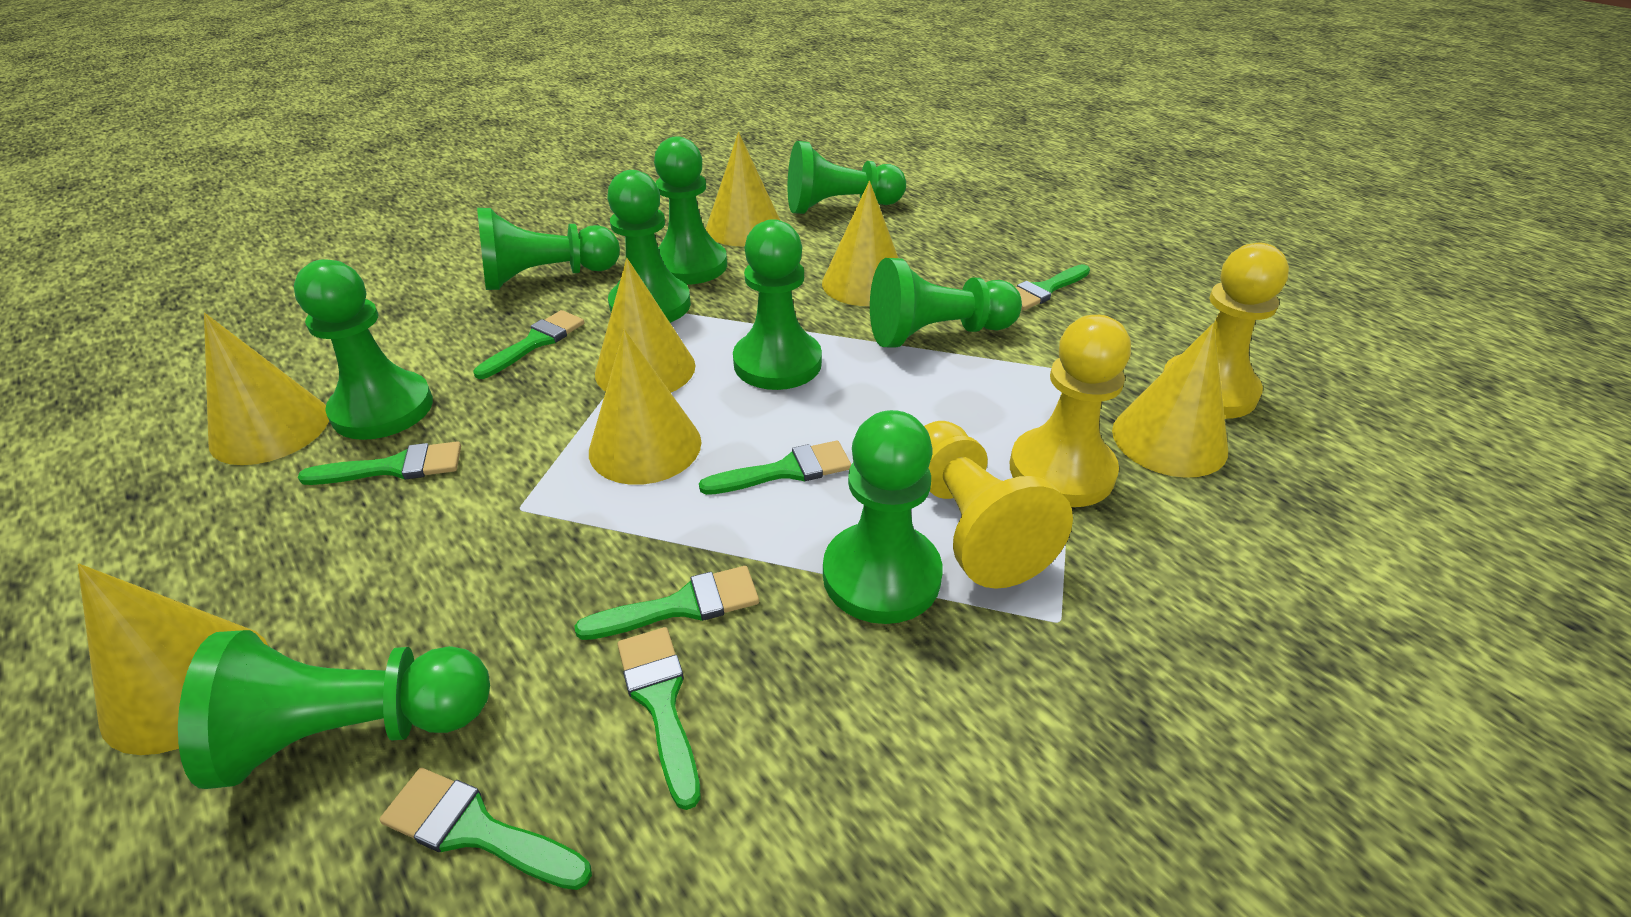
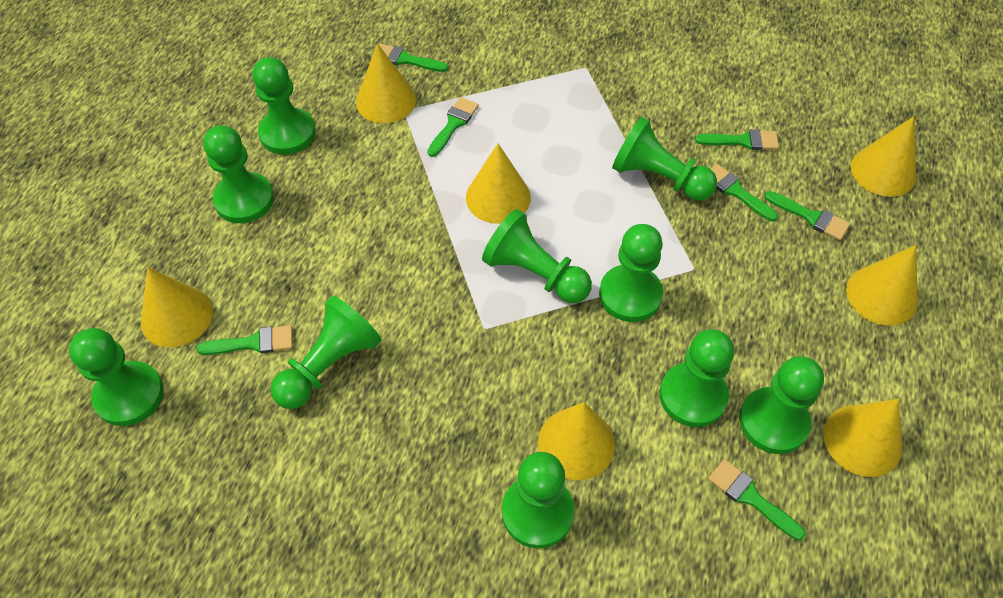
green pawn: [178,630,490,789] [294,259,433,440] [477,208,620,290] [607,170,691,323] [654,136,727,285] [733,219,822,390] [788,141,906,214] [823,410,942,624] [870,258,1022,347] = 9 -> [69,328,164,426] [203,125,274,223] [253,57,316,155] [271,296,381,409] [482,209,592,303] [502,452,575,549] [599,224,663,322] [612,117,717,201] [660,329,734,427] [739,356,824,454] = 10
yellow pawn: [924,421,1073,589] [1010,315,1131,507] [1163,243,1289,419] = 3 -> none = 0

